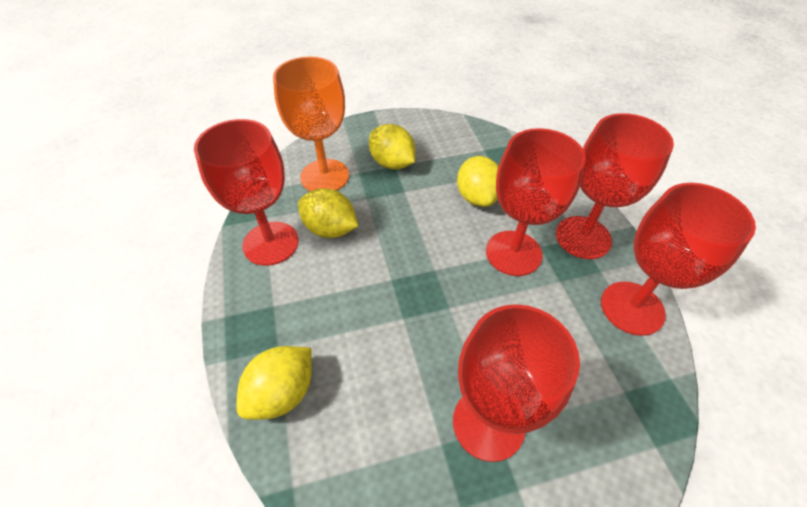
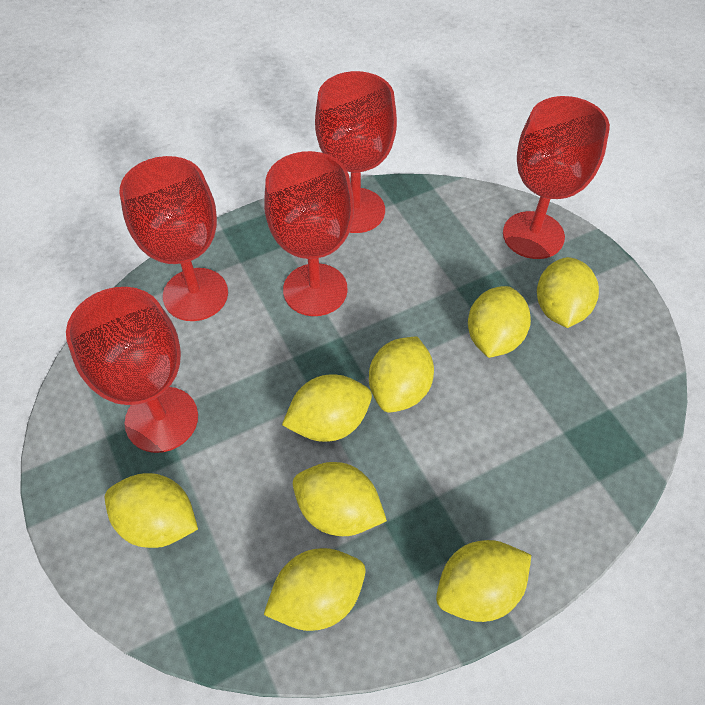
orange goblet: [273,56,349,191] = 1 -> none = 0
yellow lemon: [236,346,312,420] [298,188,358,238] [369,124,416,170] [457,156,499,207] = 4 -> [105,473,198,548] [264,548,366,631] [282,375,372,442] [293,462,387,536] [369,337,434,412] [436,540,531,622] [468,286,531,358] [537,257,599,328] = 8

